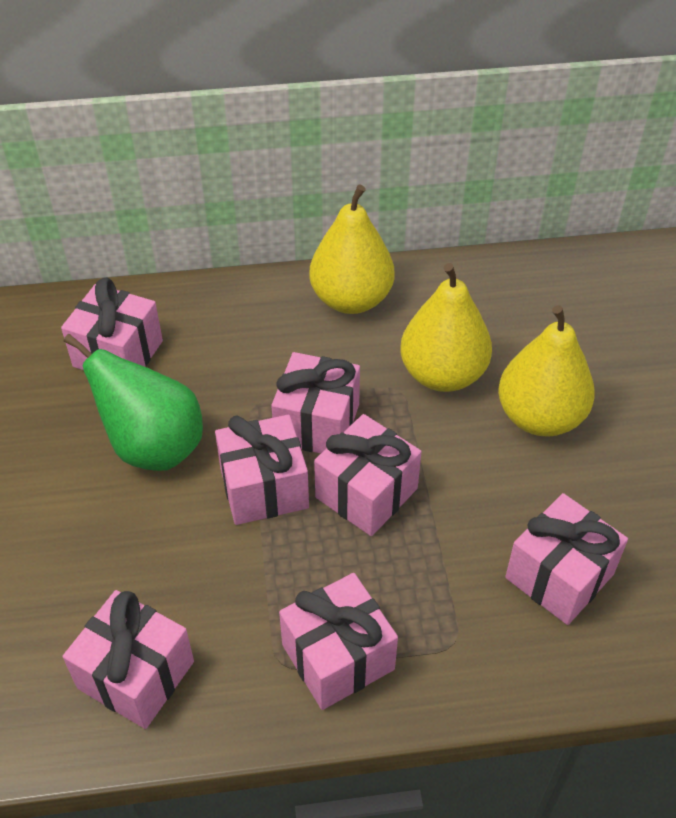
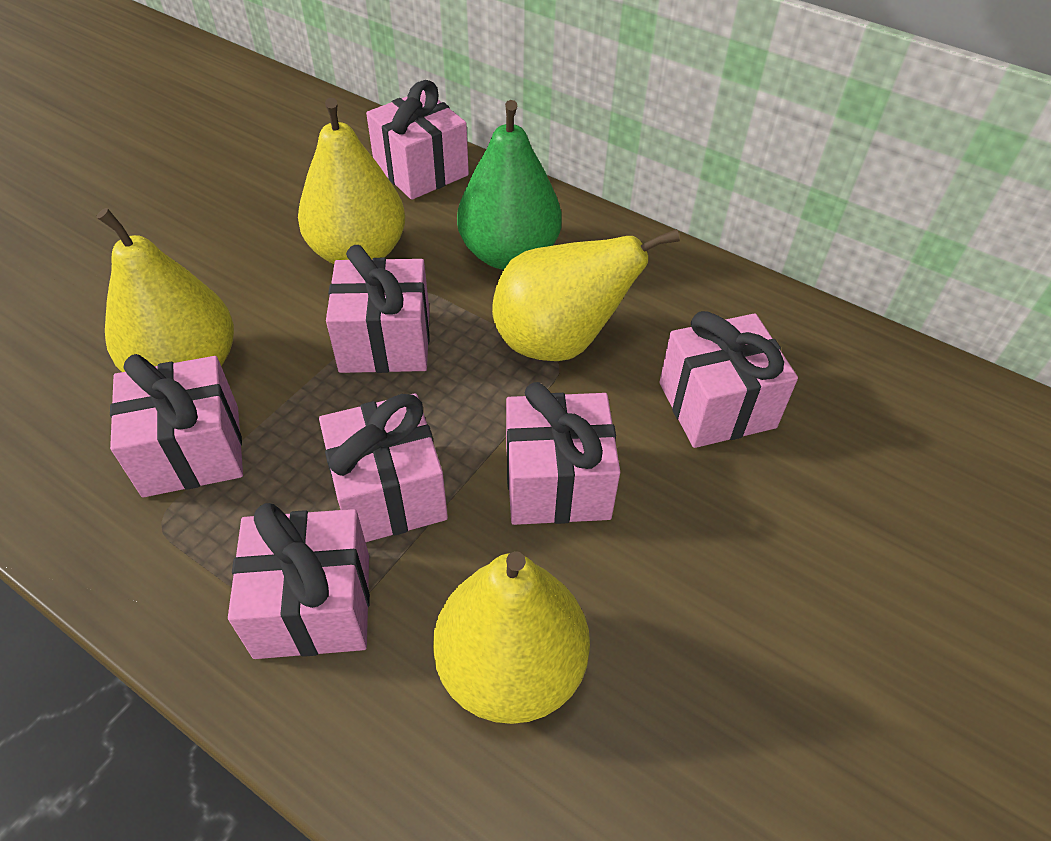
yellow pear: [309,184,394,314] [400,263,492,392] [498,305,595,437] = 3 -> [97,208,234,372] [298,98,405,264] [433,551,590,724] [492,229,680,361] = 4

